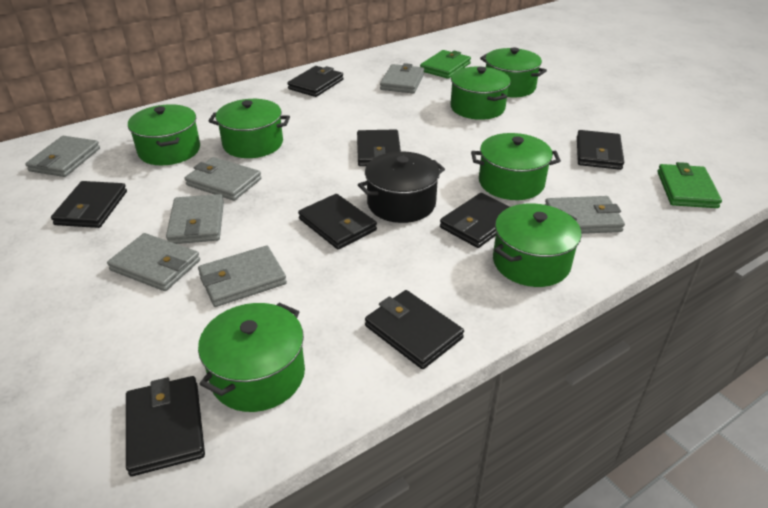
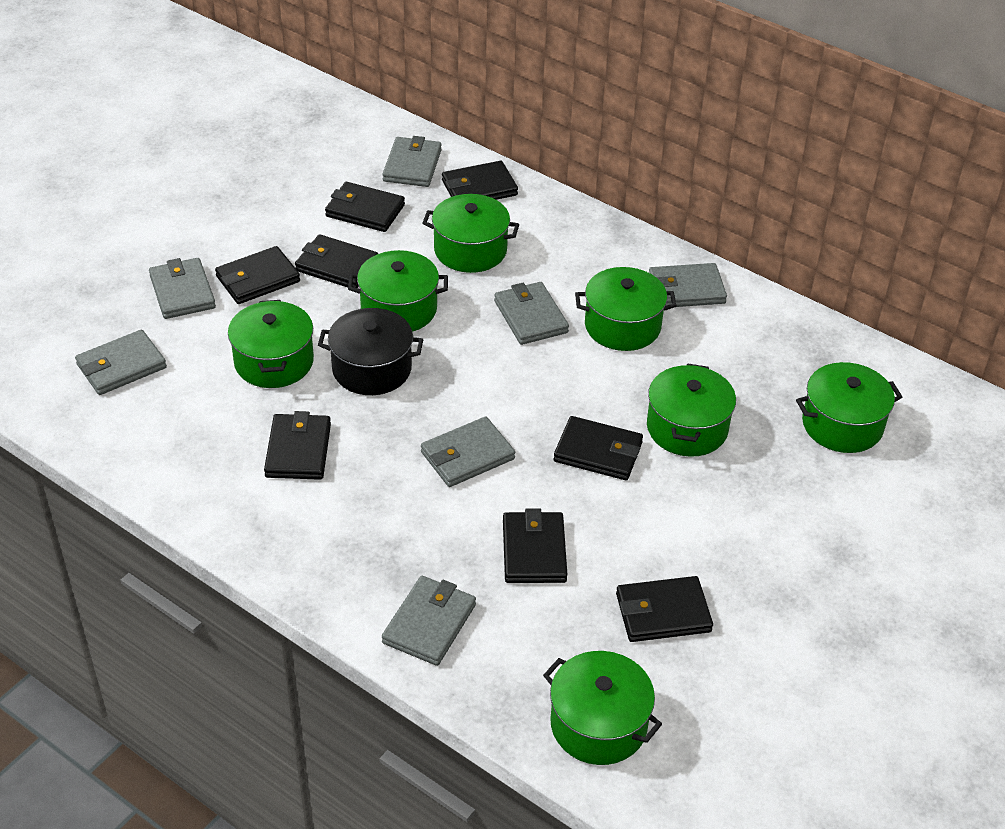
green wallet: [420,50,471,79] [657,162,722,208] = 2 -> none = 0

